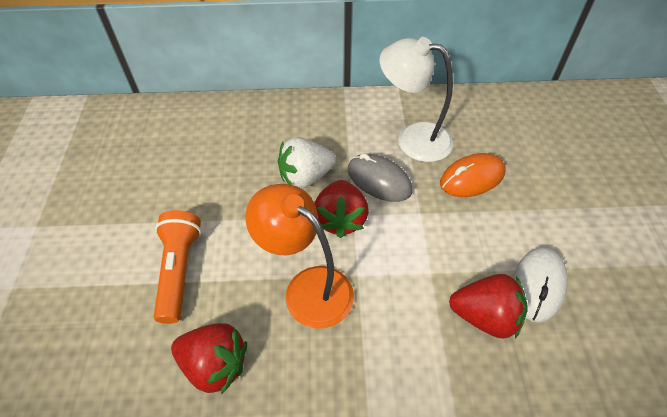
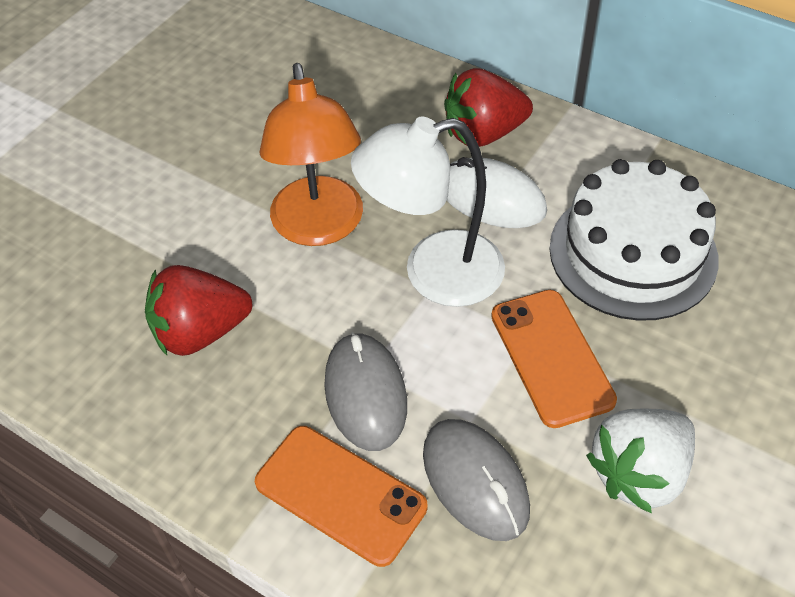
grey mouse: [348,153,412,202] = 1 -> [324,332,407,451] [423,419,530,541] = 2
orange flashlight: [154,210,201,324] = 1 -> none = 0
orange mouse: [440,153,506,197] = 1 -> none = 0
orange phone: none = 0 -> [255,426,427,567] [491,290,617,428] = 2
red strawberry: [171,323,247,394] [314,180,369,238] [449,274,528,339] = 3 -> [145,265,252,356] [444,68,533,147] = 2
white cake: none = 0 -> [550,159,719,321] = 1

